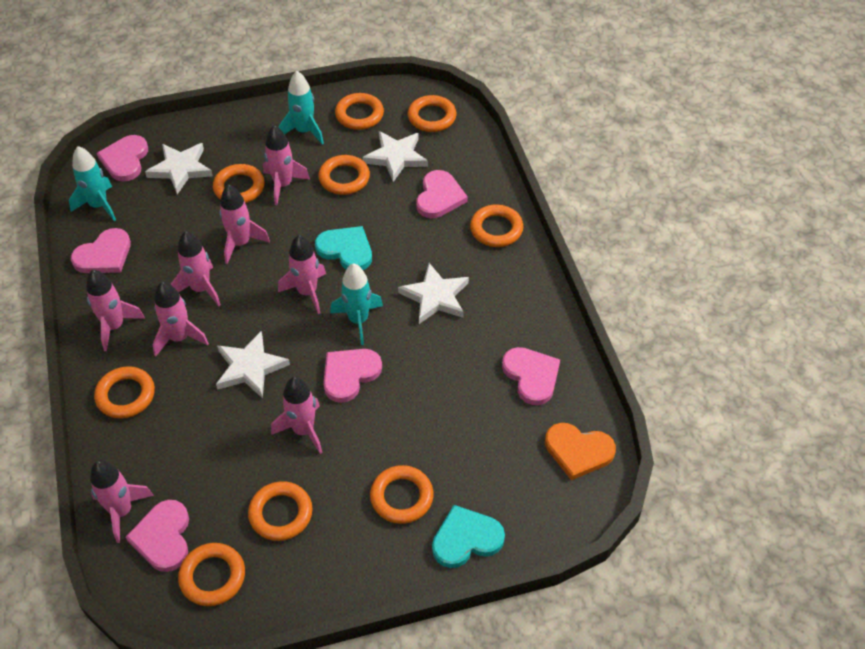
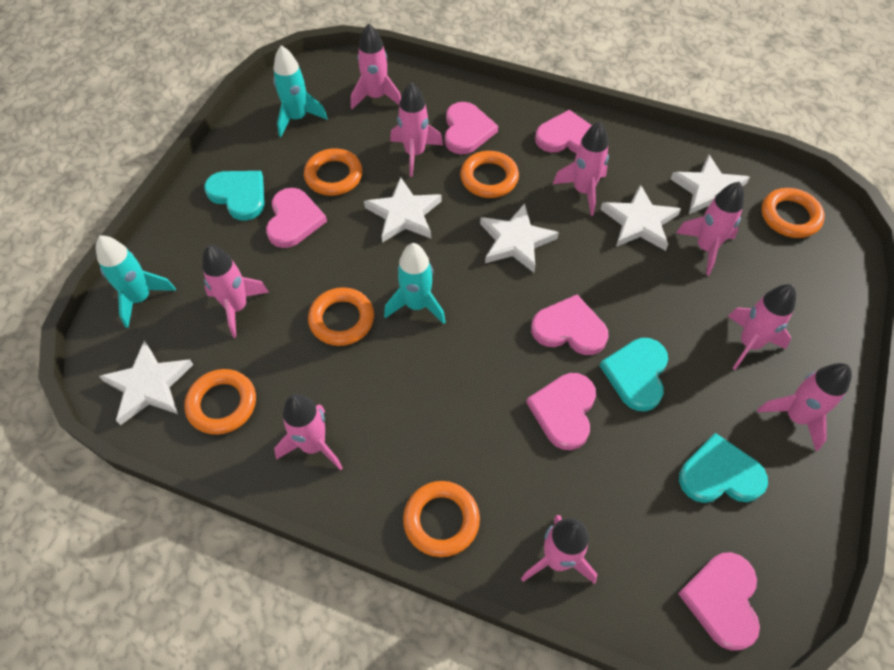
orange heart: [545,423,616,480] = 1 -> none = 0
orange ring: [94,366,155,419] [178,543,245,606] [213,164,265,203] [248,481,312,541] [318,155,370,195] [335,93,384,130] [370,465,434,524] [408,95,457,132] [470,205,523,247] = 9 -> [184,369,256,435] [304,148,362,196] [308,287,374,346] [403,481,480,557] [460,151,519,198] [761,188,825,238] = 6
pink rocket: [86,270,145,351] [90,460,154,543] [153,281,209,357] [171,231,221,306] [219,184,270,264] [263,125,310,205] [271,377,323,454] [278,235,326,314] = 8 -> [202,245,268,338] [274,394,343,470] [351,23,401,109] [390,82,443,177] [521,515,597,584] [553,121,609,216] [676,182,744,275] [728,284,796,370] [757,363,852,451] = 9
turquoise heart: [315,226,372,270] [432,505,505,568] = 2 -> [204,171,265,221] [600,338,668,411] [679,433,768,503] = 3
white star: [145,143,213,194] [216,331,290,398] [362,131,428,182] [398,263,469,324] = 4 -> [99,340,193,425] [364,177,442,243] [480,203,559,273] [600,184,681,251] [671,155,750,214] = 5

